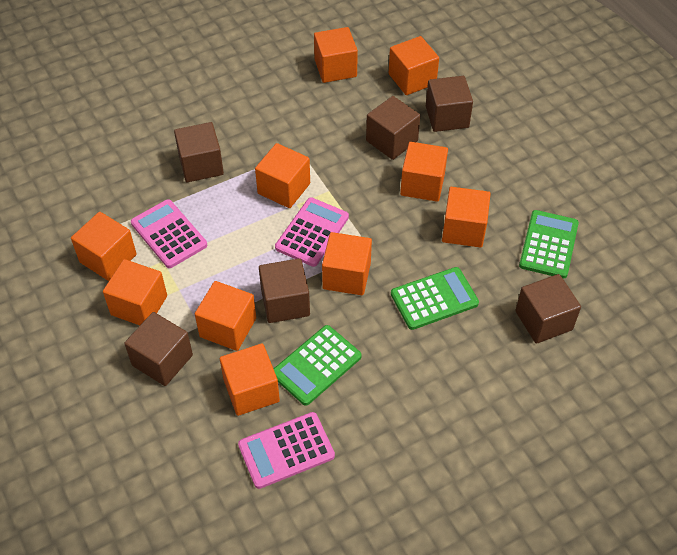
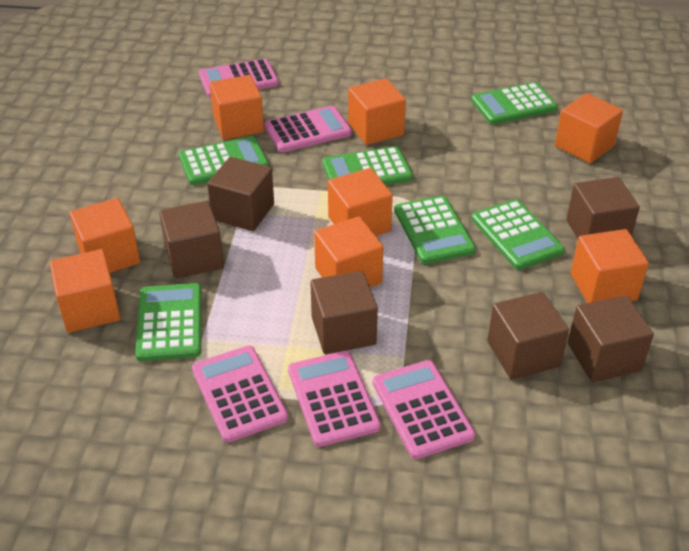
green calculator: [274,325,362,406] [391,267,479,330] [519,210,579,279] = 3 -> [135,283,202,361] [179,136,269,185] [322,146,413,185] [394,196,476,264] [471,82,558,124] [472,199,565,270] = 6
orange cube: [71,212,137,281] [103,259,167,325] [195,281,256,351] [220,344,280,416] [255,143,310,208] [314,27,358,83] [322,232,372,295] [389,36,439,95] [400,142,448,202] [442,187,491,248] = 10 -> [50,249,121,333] [70,198,140,273] [210,75,264,140] [314,216,384,287] [328,168,393,236] [348,78,406,145] [555,93,623,163] [571,229,649,303] = 8
pink calculator: [131,199,207,268] [238,412,335,489] [275,197,349,267] = 3 -> [192,345,288,443] [199,58,279,98] [264,106,352,152] [288,351,381,447] [373,360,475,459] = 5

